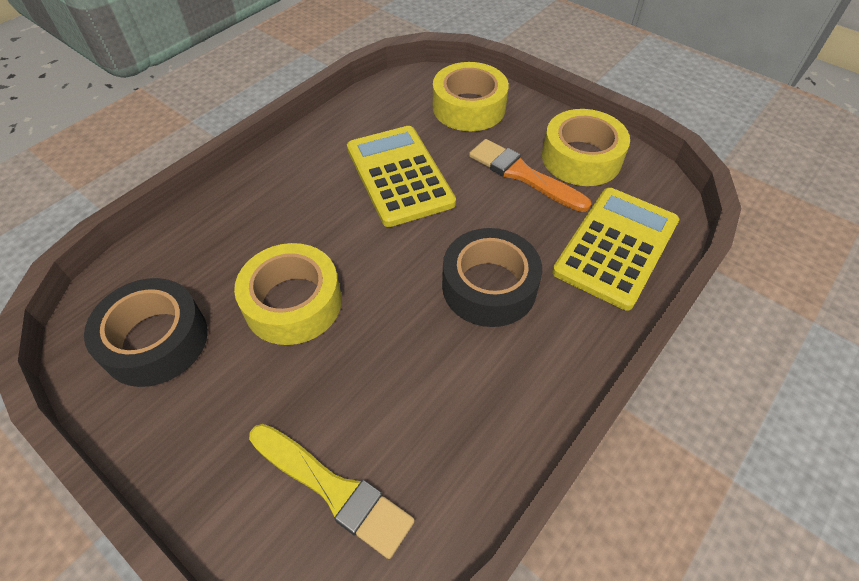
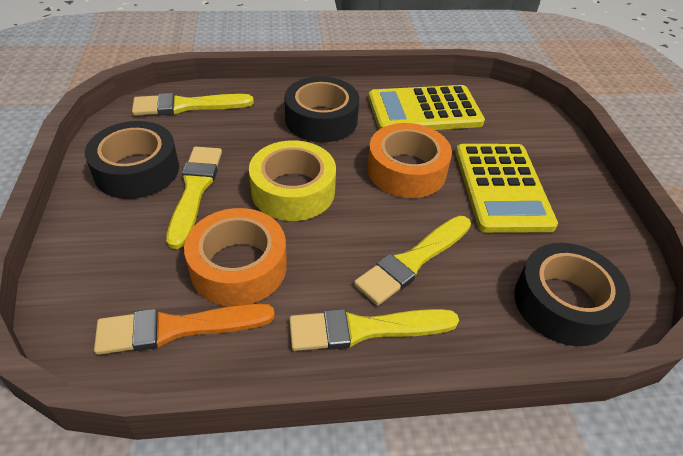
black tape: [84,278,208,387] [442,228,542,327] = 2 -> [85,121,179,199] [284,77,359,142] [514,243,631,346] = 3
orange tape: none = 0 -> [184,208,287,306] [367,123,452,198] = 2
yellow brush: [249,424,415,559] = 1 -> [132,93,254,116] [166,147,222,249] [289,309,459,351] [354,216,471,305] = 4
yellow tape: [234,243,342,345] [433,62,509,131] [542,109,630,186] = 3 -> [249,140,336,221] = 1

